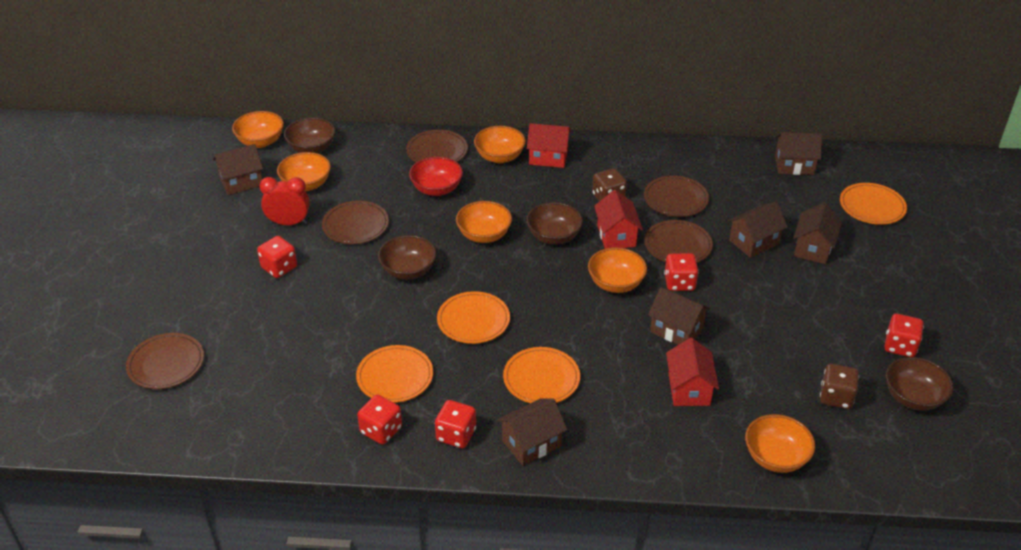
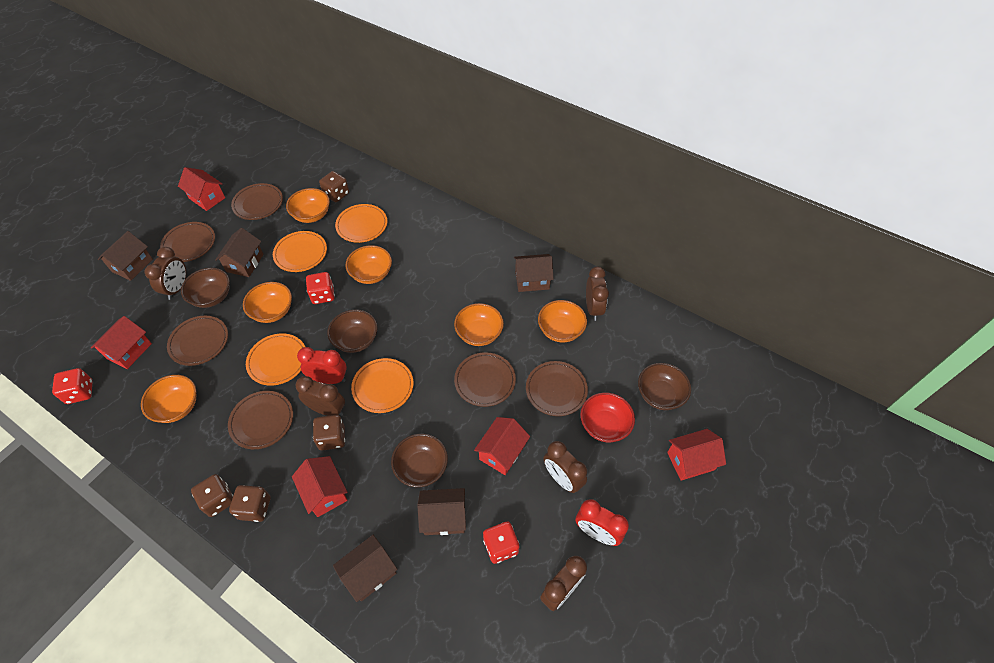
brown clock: none = 0 -> [145,247,186,300] [295,376,345,416] [540,556,587,611] [544,441,587,493] [586,267,609,321] = 5
brown dice: [592,168,627,202] [820,364,859,409] = 2 -> [191,474,233,517] [229,485,271,522] [313,415,345,451] [319,171,349,202] = 4
brown house: [213,144,263,195] [497,398,567,466] [648,287,711,345] [728,202,788,258] [775,132,822,175] [793,203,842,264] = 6 -> [98,231,153,281] [215,228,264,277] [333,535,398,602] [417,488,466,535] [514,254,554,292] = 5
brown plate: [126,333,204,389] [322,201,389,244] [406,130,468,162] [644,176,709,217] [644,220,713,263] = 5 -> [160,222,215,262] [167,316,228,366] [228,391,293,449] [231,183,283,220] [454,352,516,407] [526,361,588,416] = 6
red clock: [259,177,310,225] = 1 -> [297,347,347,384] [576,499,629,546] = 2
red dice: [257,236,297,278] [357,395,402,445] [435,400,476,448] [664,253,699,291] [885,313,924,357] = 5 -> [52,368,93,404] [306,272,335,304] [483,521,519,564] = 3
red house: [527,123,571,168] [594,190,643,249] [666,338,719,406] = 3 -> [91,316,152,369] [178,167,225,211] [292,456,348,517] [474,417,530,475] [667,429,726,481] = 5

